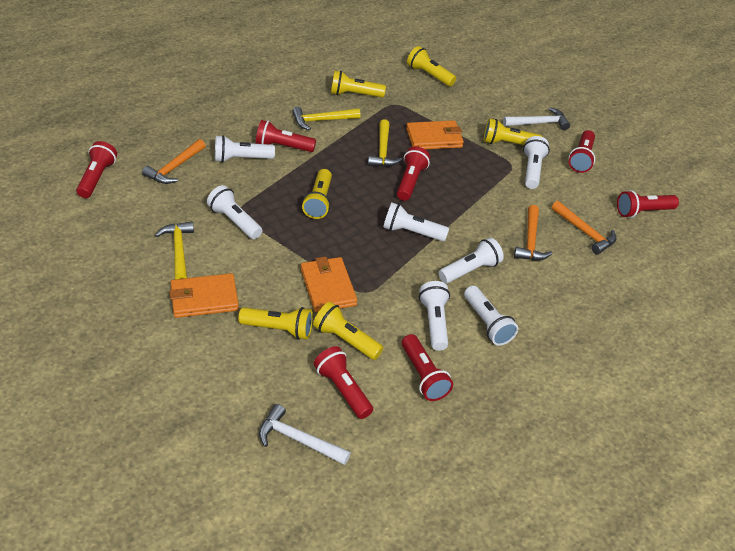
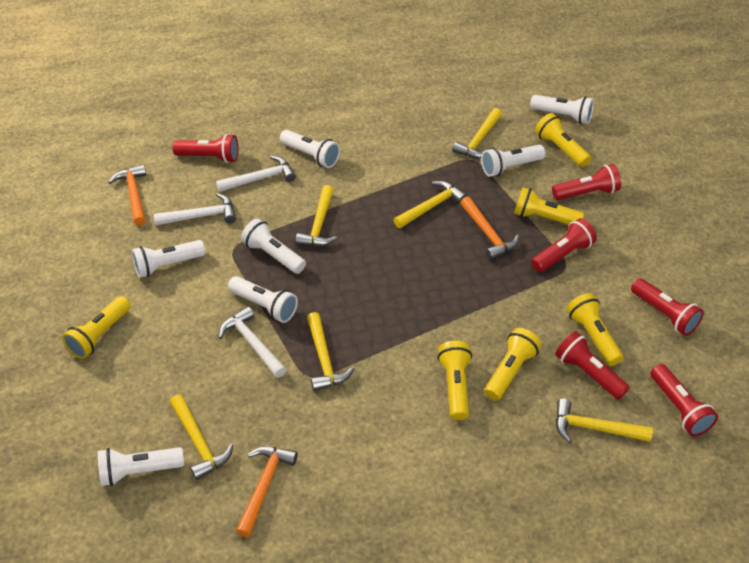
orange wallet: [170,273,239,318] [301,257,357,312] [406,120,464,150] = 3 -> none = 0
red flashlight: [76,141,117,198] [256,120,316,152] [314,346,373,419] [397,147,430,201] [402,334,453,401] [569,130,595,173] [617,190,679,218] = 7 -> [173,134,239,163] [531,218,597,272] [552,164,621,200] [555,331,630,400] [631,278,704,336] [650,364,718,436] = 6
white hammer: [259,404,351,465] [503,107,570,130] = 2 -> [154,193,236,226] [216,156,296,192] [219,306,287,378] = 3
yellow hammer: [155,221,194,279] [292,107,361,130] [368,119,403,167] = 3 -> [170,394,233,480] [295,185,337,247] [307,312,354,391] [394,181,467,228] [452,108,502,159] [556,398,653,443] = 6

